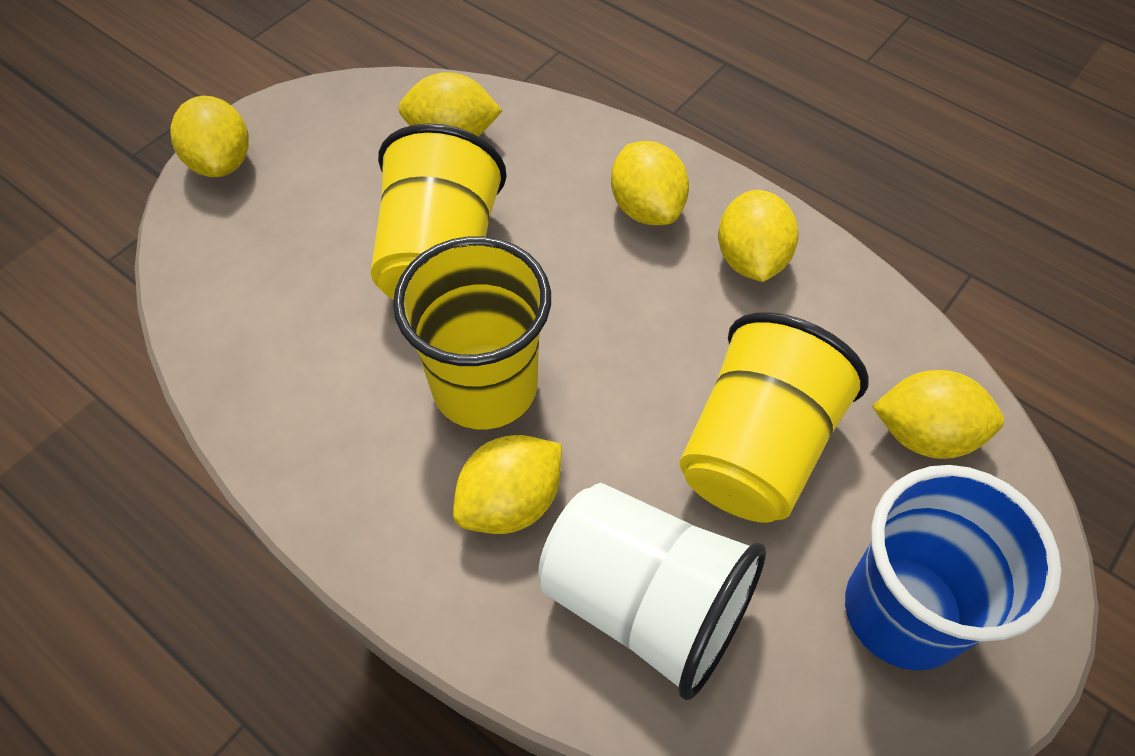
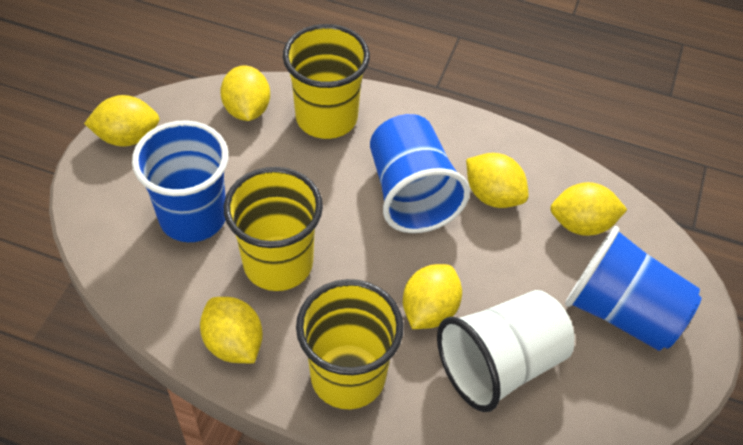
blue cup: [845,465,1061,671] = 1 -> [132,120,228,242] [370,114,470,233] [565,226,702,351] = 3

